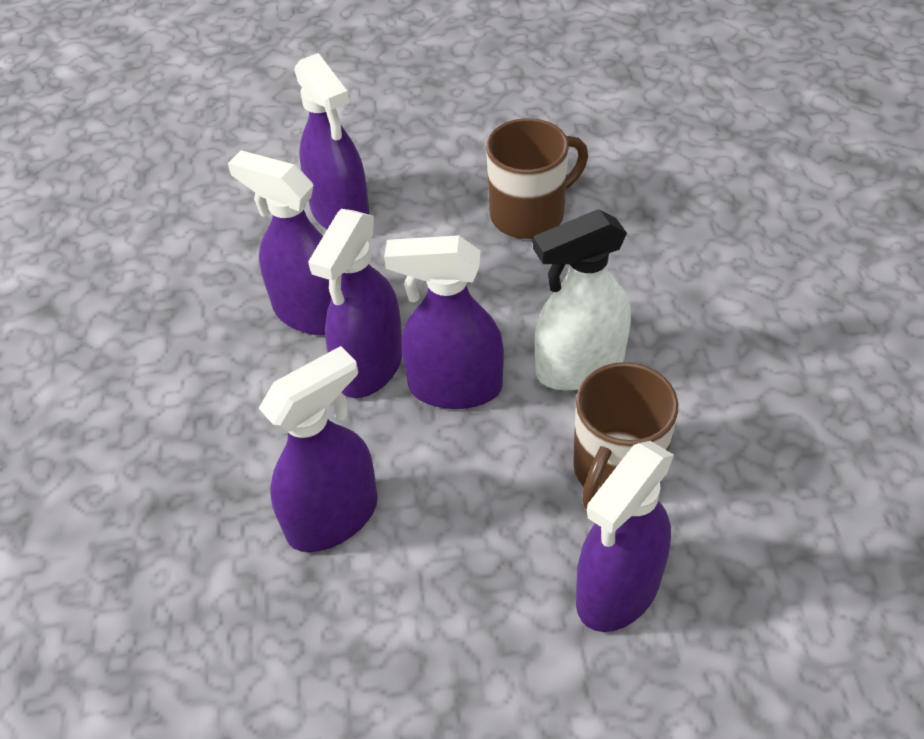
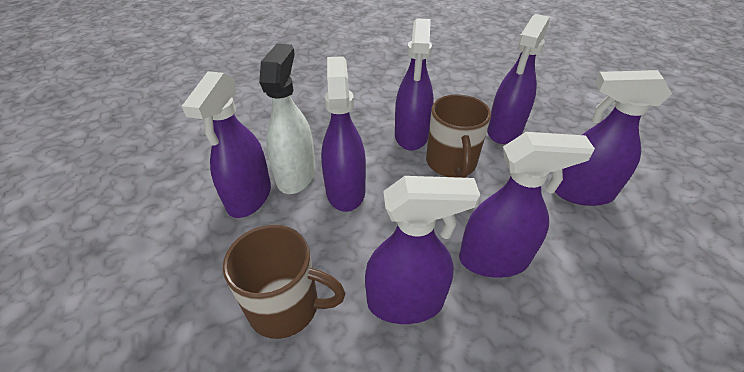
purple spray bottle: [228,150,331,335] [259,346,378,552] [294,53,370,229] [308,209,402,398] [384,235,504,409] [576,441,674,632] = 6 -> [182,71,271,218] [321,56,366,212] [365,176,480,324] [395,18,434,151] [459,132,595,278] [487,14,550,144] [555,70,672,206] = 7

